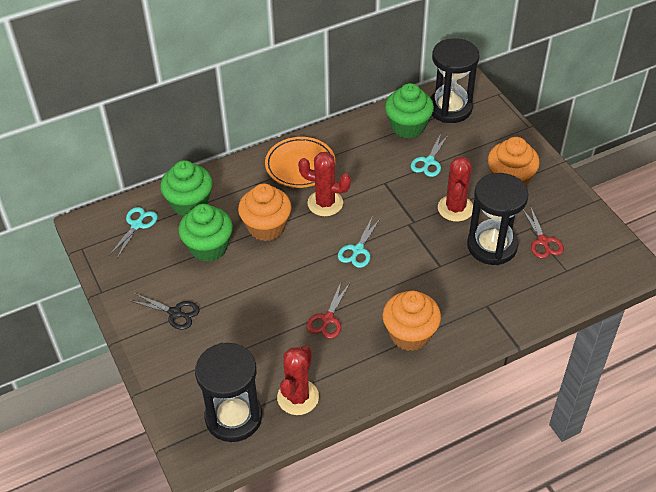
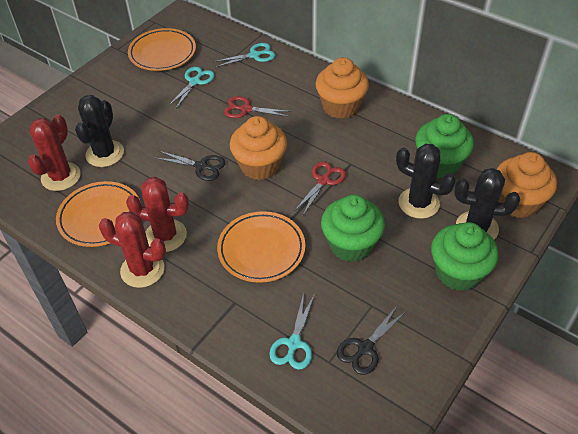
black cactus: none = 0 -> [75,95,124,167] [396,144,456,219] [454,168,520,240] = 3
black hourglass: [195,343,262,442] [430,38,480,123] [467,173,529,265] = 3 -> none = 0
black scissors: [131,293,200,330] = 1 -> [156,151,226,181] [337,306,405,375] = 2
orange plate: [265,137,335,188] = 1 -> [56,181,141,247] [128,28,196,71] [217,211,305,283] = 3

